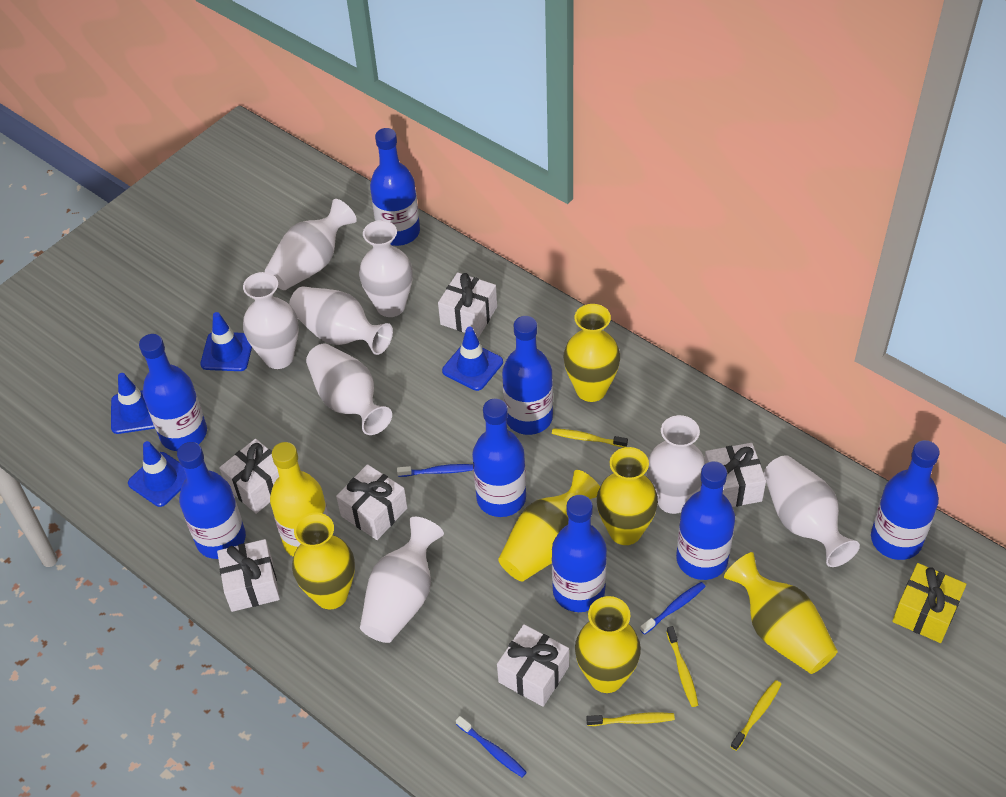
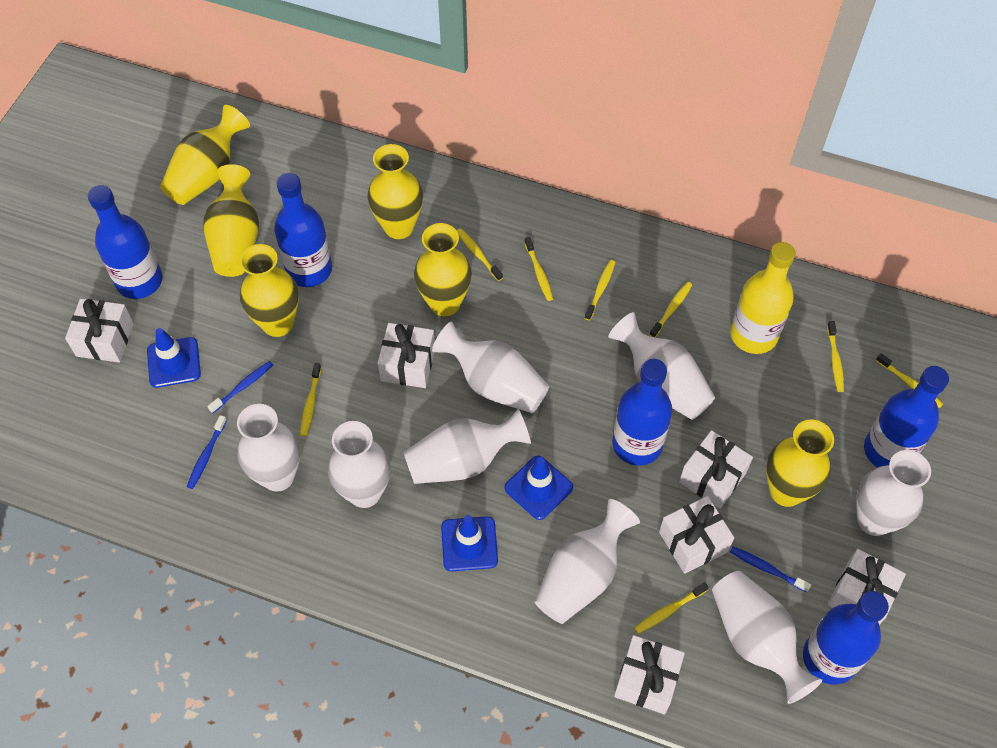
blue bottle: [139,334,207,451] [177,442,246,559] [370,128,420,246] [472,399,526,517] [502,316,553,435] [552,495,607,612] [676,461,735,580] [871,440,940,560] = 8 -> [88,185,163,299] [274,173,332,287] [612,359,672,466] [803,591,889,685] [864,366,949,468] = 5
blue traffic cone: [111,373,155,434] [128,441,187,507] [200,312,252,371] [442,327,503,391] = 4 -> [147,328,201,388] [441,515,498,571] [504,456,573,520] = 3
yellow gift: [892,563,966,643] = 1 -> none = 0
yellow toothbrush: [552,428,628,448] [586,712,675,726] [666,626,698,707] [730,680,781,751] = 4 -> [300,363,321,436] [457,228,503,281] [524,237,553,301] [585,260,615,321] [634,582,709,634] [649,282,692,337] [827,321,844,392] [876,353,943,408] = 8

